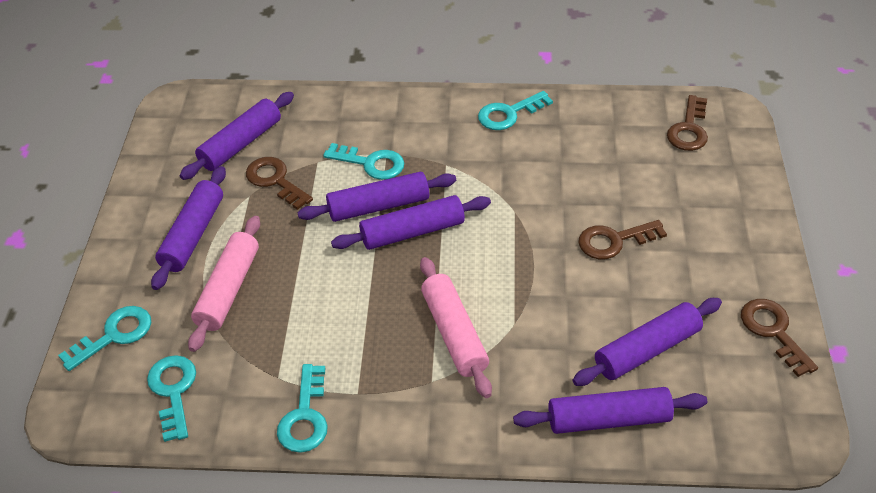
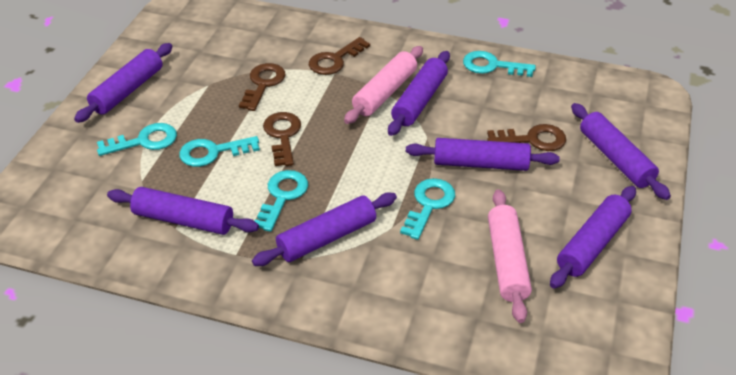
purple rolling pin: [151,166,226,290] [180,92,294,180] [297,172,456,222] [331,195,491,250] [513,387,707,434] [573,298,722,386] = 6 -> [74,43,173,123] [107,187,259,235] [252,193,397,266] [388,51,450,136] [406,138,560,171] [550,186,636,289] [571,103,671,200] = 7

